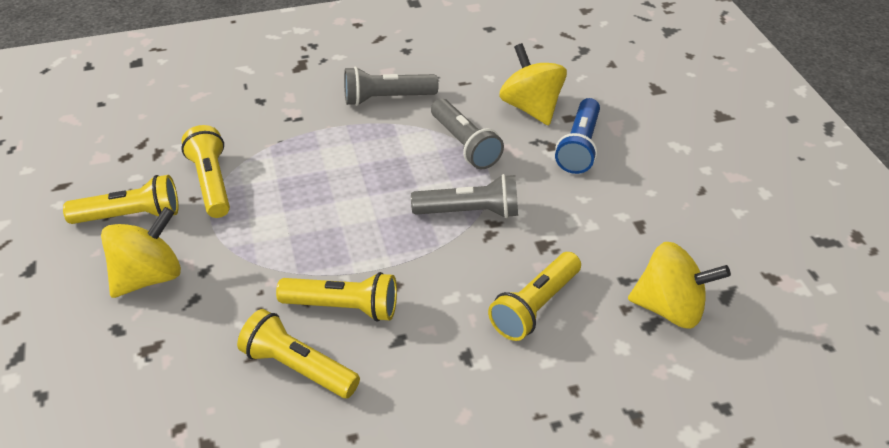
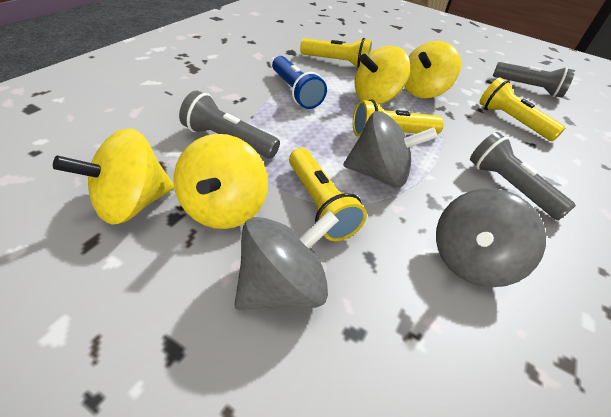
grey spinning top: none = 0 -> [234,210,339,310] [343,111,437,187] [436,188,546,287] = 3
yellow flashlight: [63,175,178,224] [181,125,230,218] [237,309,360,398] [276,272,397,322] [488,252,581,341] = 5 -> [289,148,367,241] [300,38,372,68] [353,100,444,137] [479,77,565,141] = 4
yellow spinning top: [101,207,181,298] [499,43,567,125] [628,242,731,329] = 3 -> [53,128,174,225] [174,134,268,229] [355,46,410,104] [405,41,461,98] = 4

